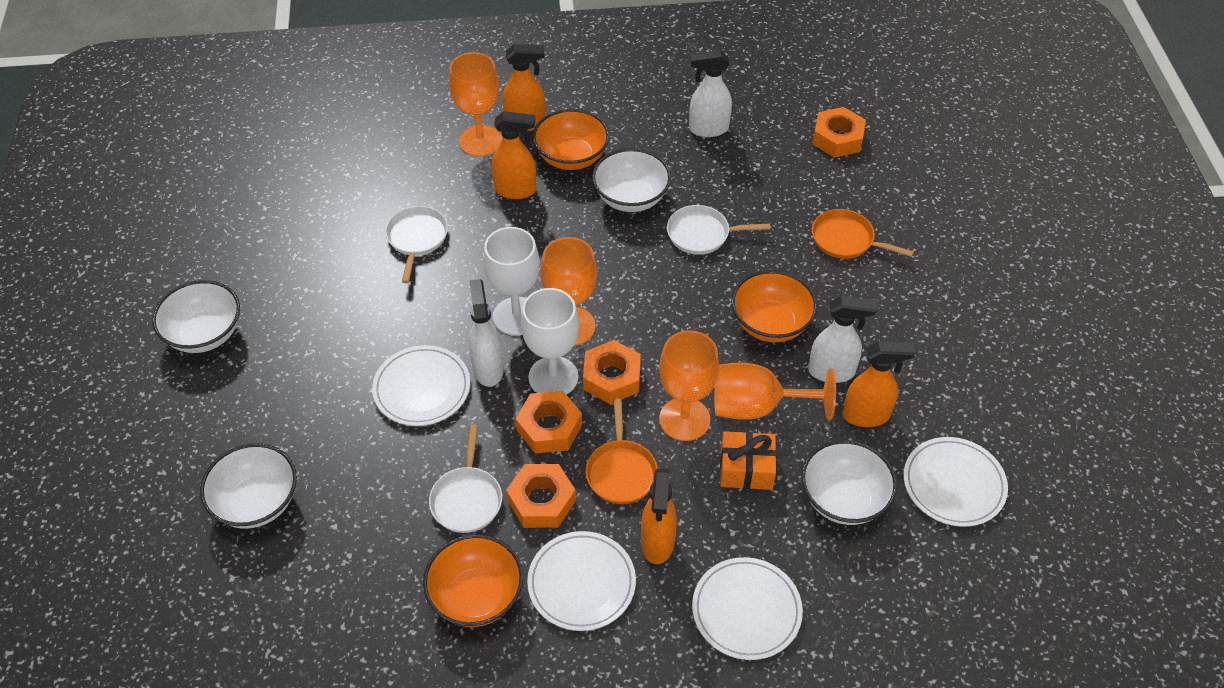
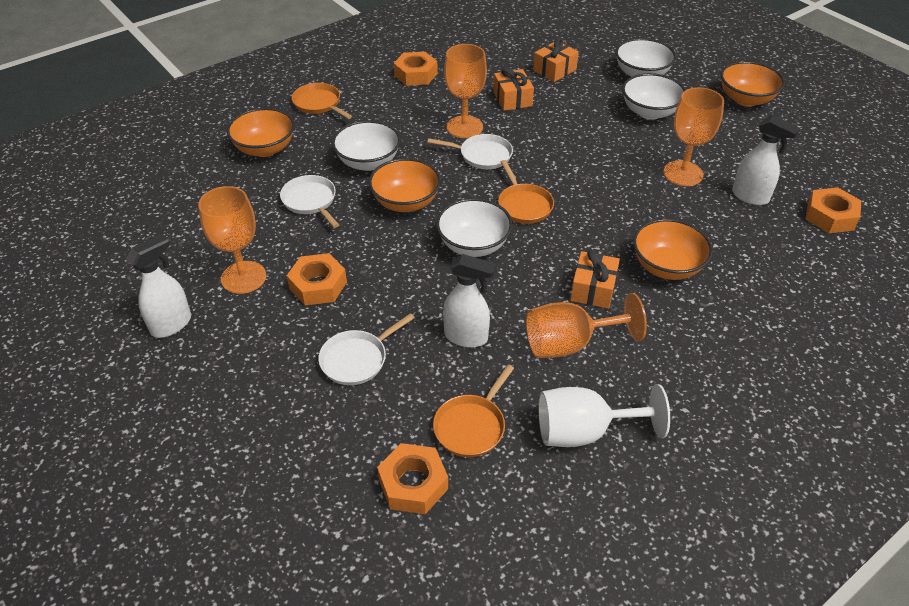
orange bowl: [423,534,523,627] [533,109,609,170] [731,270,817,342] = 3 -> [227,108,295,157] [369,158,441,212] [633,219,713,280] [721,61,785,107] = 4
orange gift: [720,431,777,490] = 1 -> [493,67,534,111] [533,38,579,82] [570,250,620,309] = 3
orange pan: [586,399,657,504] [812,209,914,259] = 2 -> [292,83,352,119] [433,365,514,457] [498,160,554,224] = 3
orange spray bottle: [492,111,536,199] [503,44,545,131] [641,468,677,564] [843,341,916,427] = 4 -> none = 0
white goblet: [483,227,540,336] [521,288,579,395] = 2 -> [538,384,670,447] = 1
white plate: [372,345,470,426] [527,531,636,631] [692,557,803,660] [904,437,1008,527] = 4 -> none = 0

